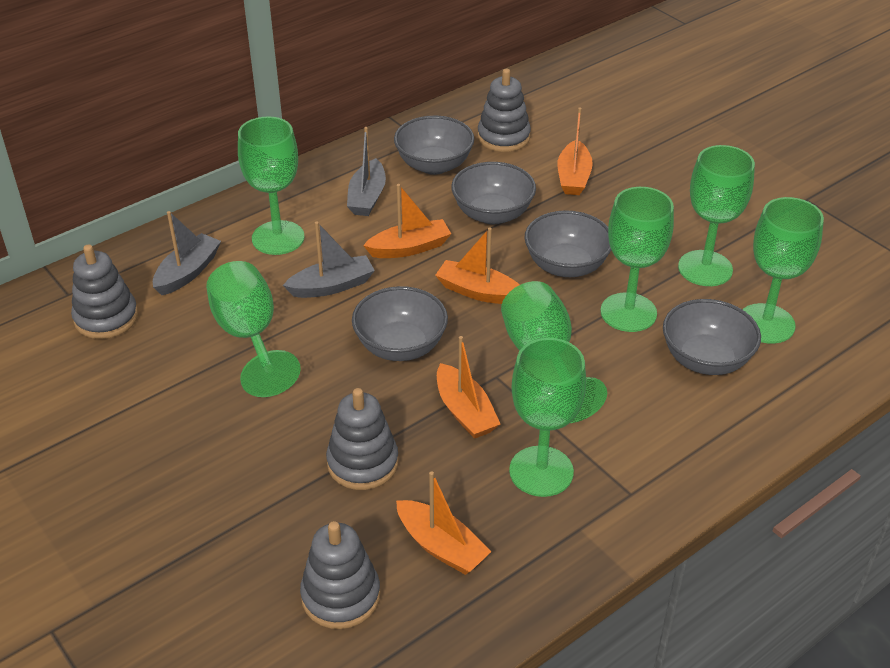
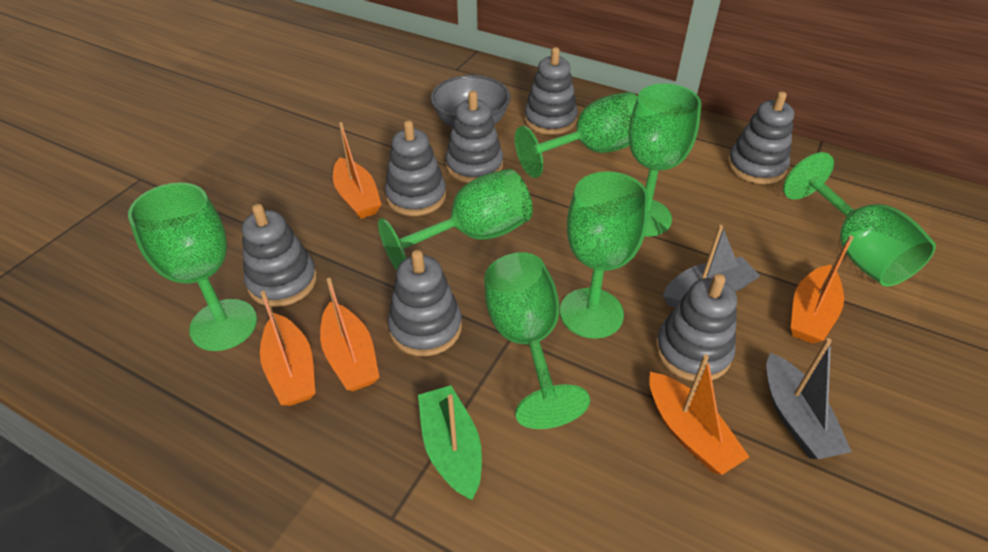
green boat: none = 0 -> [418,385,482,500] = 1
grey boat: [153,211,221,295] [283,222,375,298] [347,127,386,216] = 3 -> [663,225,760,307] [767,338,852,459] = 2
grey bowl: [352,286,448,361] [394,116,474,175] [451,162,536,224] [525,210,611,277] [663,299,761,375] = 5 -> [431,75,511,128] = 1
grey stacking toy: [71,244,138,339] [300,521,380,629] [326,388,399,490] [477,69,531,152] = 4 -> [242,204,317,307] [385,120,446,216] [388,250,462,356] [445,91,503,183] [524,47,578,135] [656,274,737,382] [727,92,794,184] = 7

